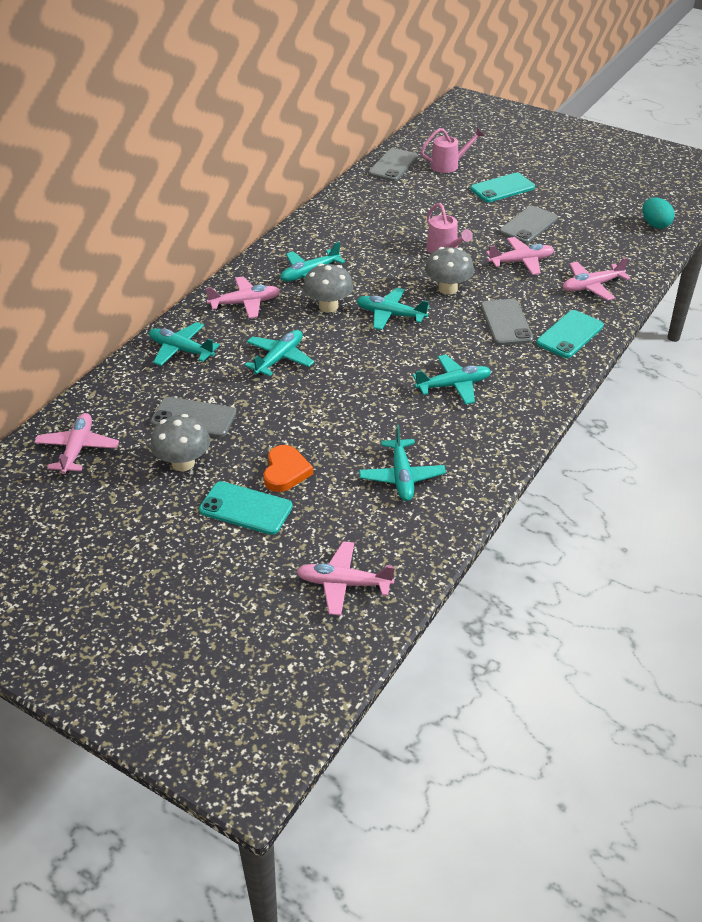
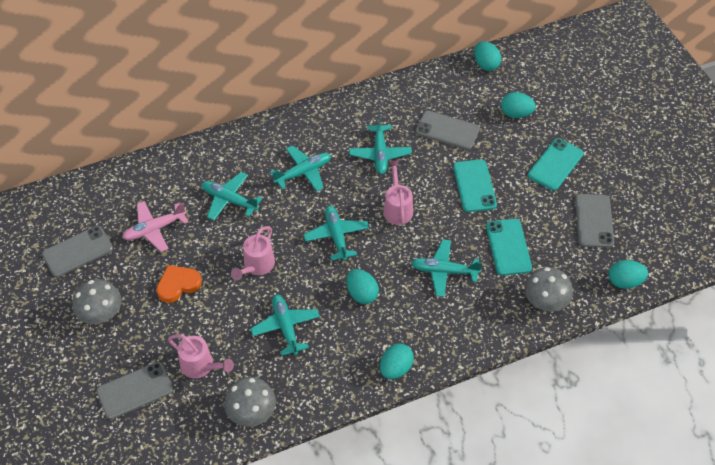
pink plane: [34,413,119,474] [206,276,280,318] [296,541,395,616] [486,237,554,275] [563,257,631,301] = 5 -> [122,201,188,252] = 1
pink watering can: [421,128,484,173] [427,203,473,254] = 2 -> [168,334,234,378] [231,226,275,280] [383,160,413,225] = 3
turquoise egg: [643,197,675,229] = 1 -> [347,269,379,304] [380,343,414,379] [474,41,501,71] [501,92,536,118] [609,260,648,289] = 5

